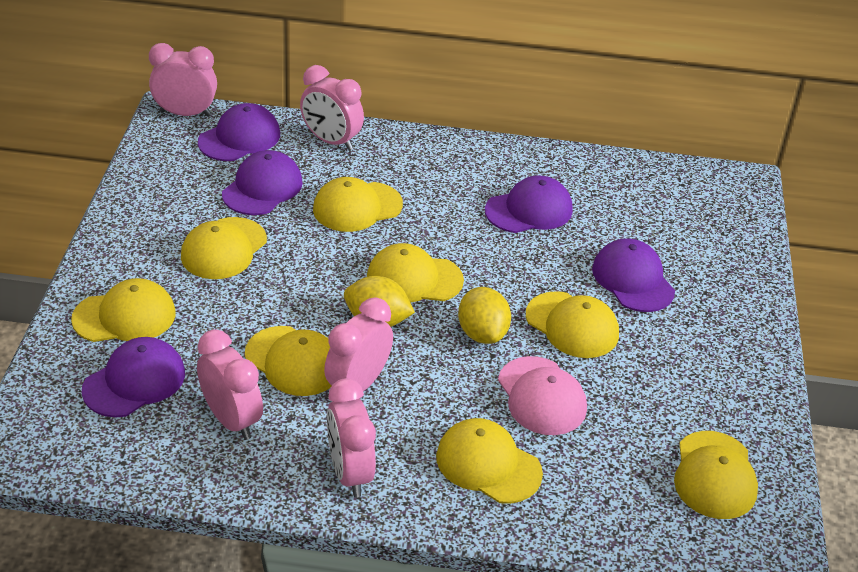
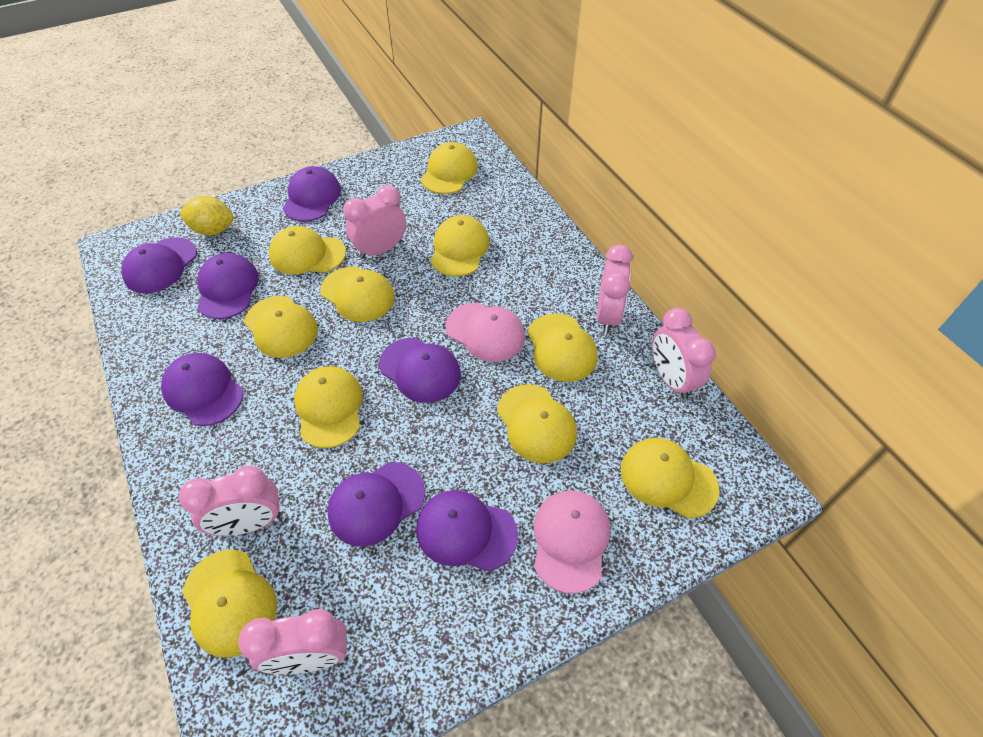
pink cap: [498,356,587,435] = 1 -> [445,303,525,362] [534,491,610,594] = 2
purple cap: [82,337,185,417] [198,103,280,161] [222,150,303,215] [485,176,573,233] [592,238,675,312] = 5 -> [121,237,197,293] [161,353,244,426] [197,253,259,319] [282,166,341,222] [327,462,425,547] [379,338,461,403] [416,490,518,572] = 7
yellow cap: [71,278,176,342] [181,217,267,279] [245,326,332,396] [313,177,403,232] [367,243,464,303] [436,418,543,504] [526,291,619,358] [674,431,758,519] = 8 -> [182,550,277,658] [244,296,318,358] [269,226,346,274] [294,366,363,448] [320,267,395,322] [421,142,478,194] [431,215,489,277] [497,384,577,463] [527,313,597,382] [621,438,719,519] = 10
yellow lemon: [344,276,415,327] [458,287,511,344] = 2 -> [179,196,234,235] = 1

